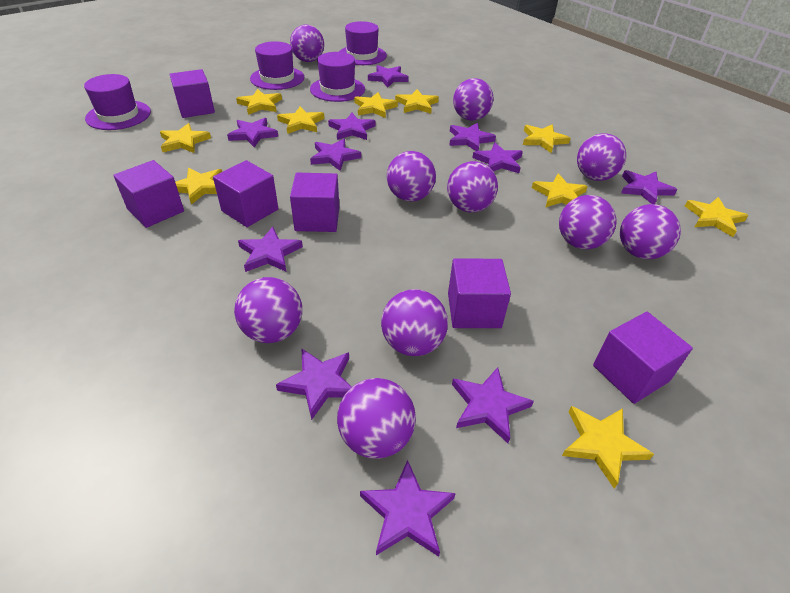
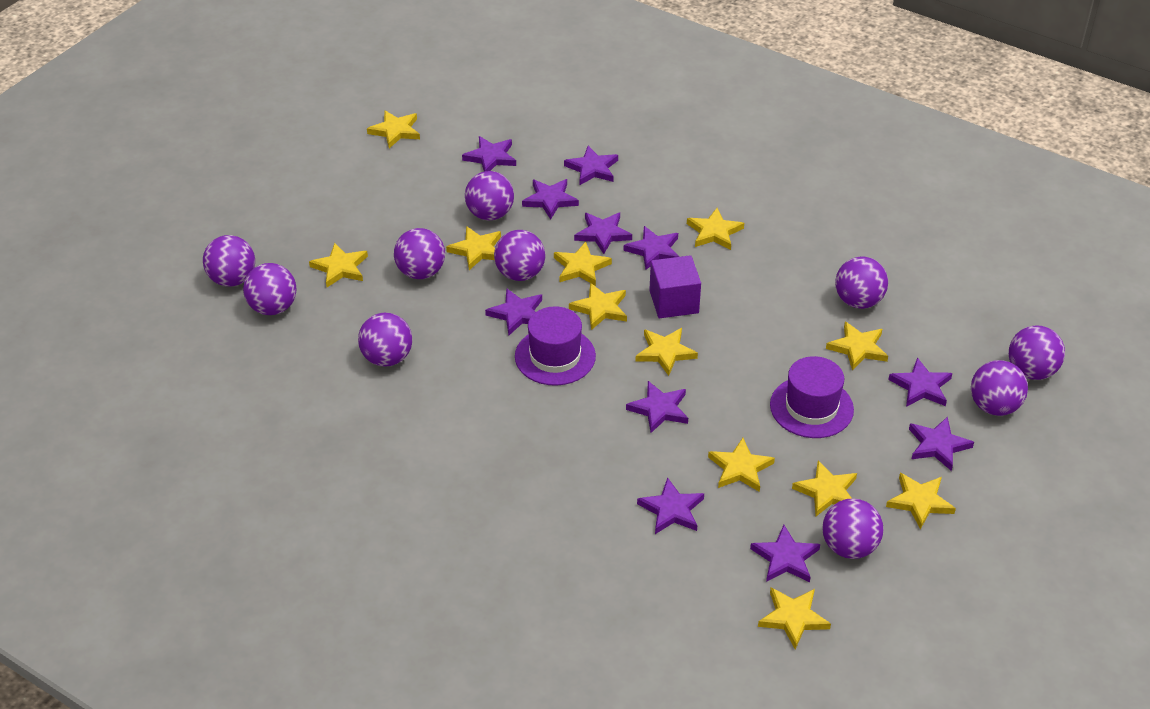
purple cube: [113,160,184,228] [169,69,215,118] [213,160,278,227] [290,173,339,232] [448,258,511,328] [593,312,693,404] = 6 -> [649,255,701,318] = 1
purple hat: [84,74,151,130] [250,41,304,90] [310,52,365,102] [339,21,387,65] = 4 -> [515,306,596,386] [770,356,854,438] = 2
yellow star: [160,123,211,153] [175,168,222,205] [236,89,282,115] [277,107,324,134] [354,92,398,118] [395,89,439,114] [523,124,571,153] [532,173,588,208] [562,406,654,489] [685,197,748,237] = 10 -> [309,243,368,287] [367,110,420,148] [446,226,501,270] [554,242,612,286] [569,283,627,330] [635,328,698,376] [687,208,744,250] [708,438,775,492] [758,588,831,649] [792,461,857,516] [826,321,888,371] [886,473,956,529] = 12

